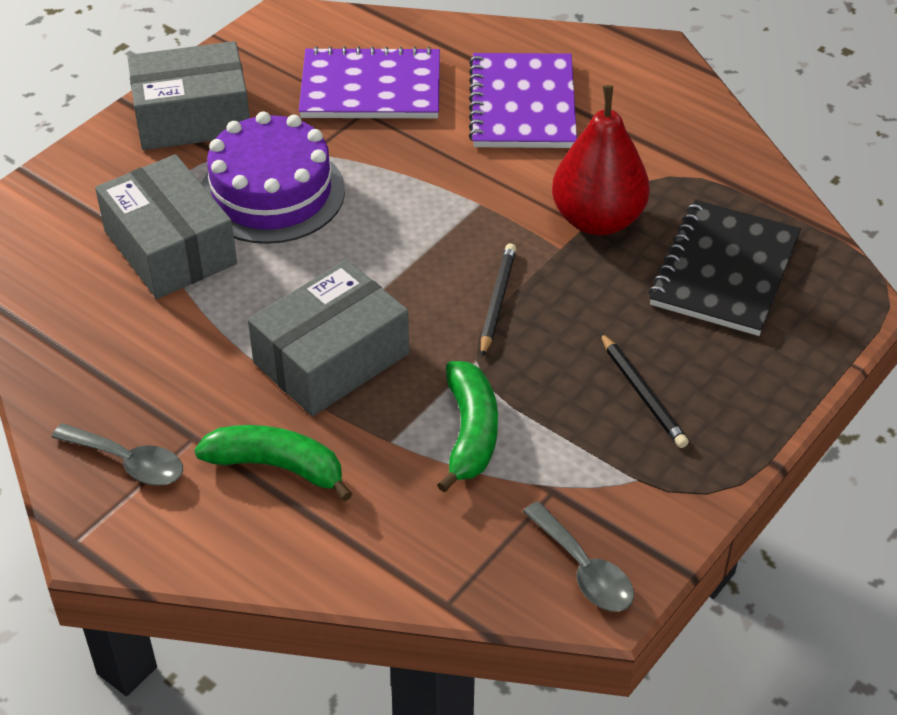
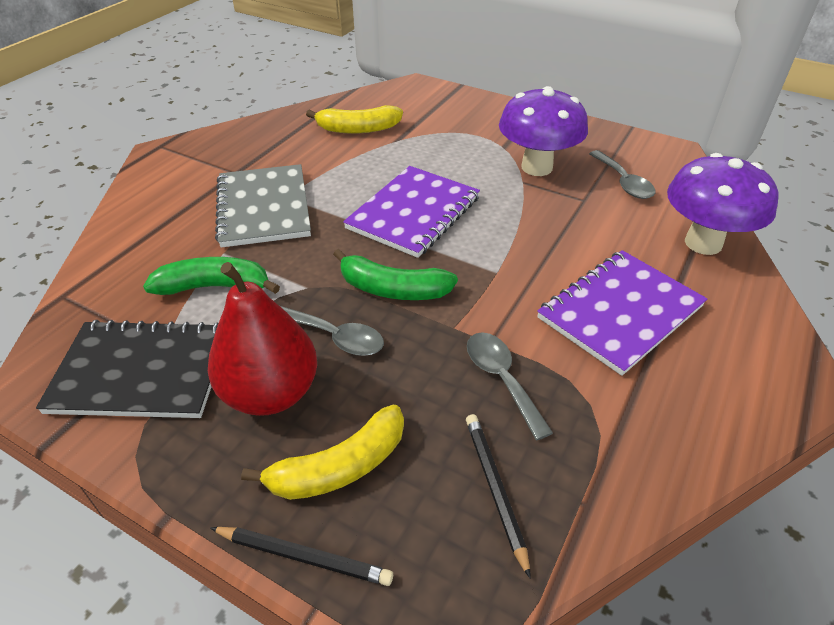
grey box: [95,154,237,299] [128,41,250,150] [248,260,409,416] = 3 -> none = 0
grey notebook: none = 0 -> [215,164,311,248] = 1
grey spoon: [52,423,183,485] [523,501,634,612] = 2 -> [280,306,384,356] [467,333,553,440] [589,150,655,199] = 3
purple cake: [201,112,345,244] = 1 -> none = 0
purple mushroom: none = 0 -> [499,86,588,176] [667,153,778,255] = 2
yellow banana: none = 0 -> [241,405,404,500] [306,105,403,134] = 2

